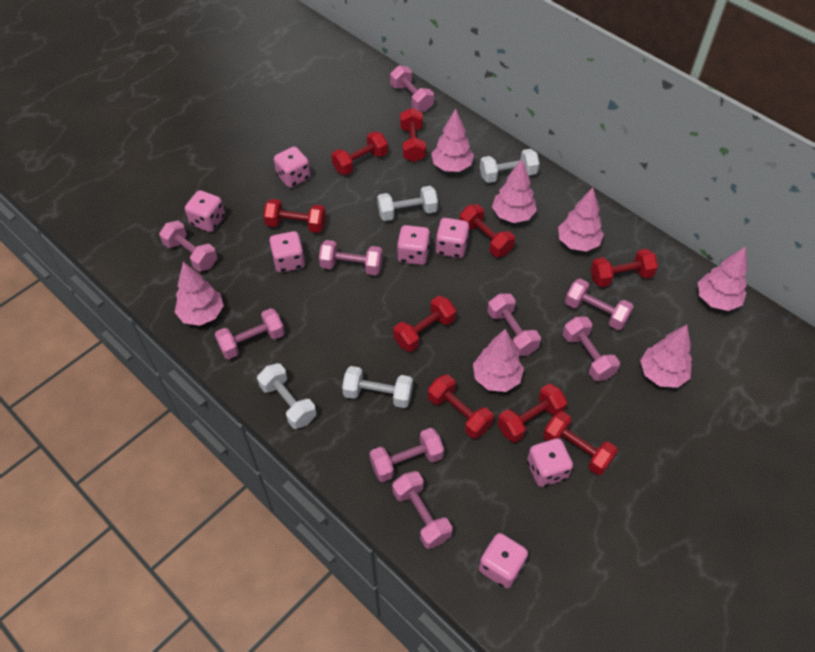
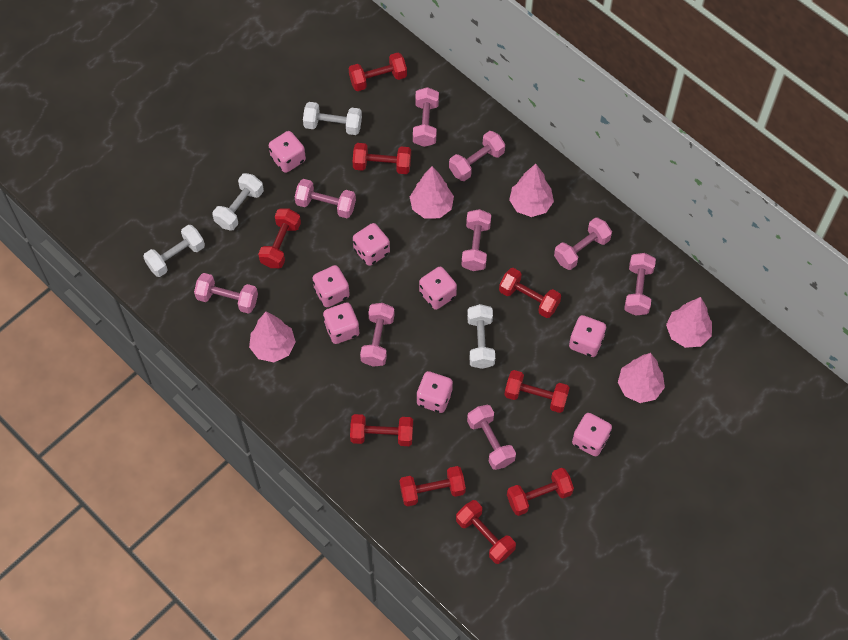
pink dice: [185,190,225,232] [269,231,305,273] [274,146,311,188] [397,225,430,265] [435,218,469,258] [479,533,528,588] [527,438,573,487] = 7 -> [269,131,306,173] [312,265,350,307] [323,302,360,344] [353,223,390,266] [416,371,453,413] [419,267,457,310] [569,315,606,357] [572,413,612,457] = 8
pink tree: [175,262,224,326] [431,109,474,172] [473,329,524,392] [492,159,537,223] [558,188,604,252] [640,325,692,388] [698,247,747,311] = 7 -> [249,312,296,362] [410,166,454,219] [509,164,554,217] [618,353,665,403] [666,297,712,348] = 5

